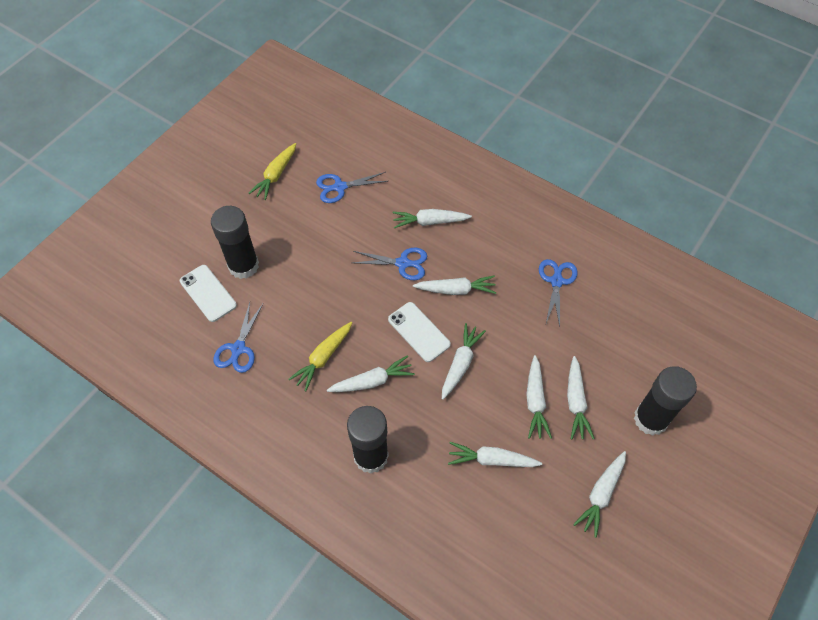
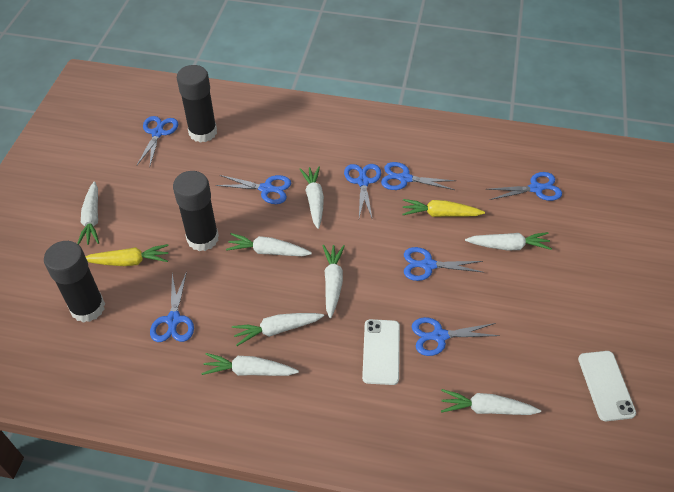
blue scissors: [214,302,263,373] [316,172,388,203] [353,247,427,280] [539,259,577,327] = 4 -> [137,116,178,165] [150,271,194,342] [216,175,291,204] [344,164,381,220] [381,162,456,190] [404,247,484,281] [412,317,500,356] [486,172,562,201] = 8

